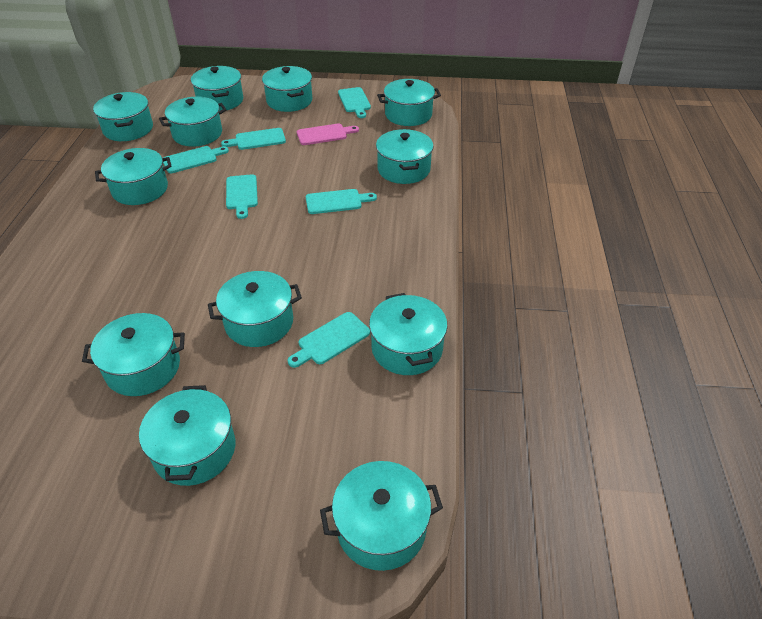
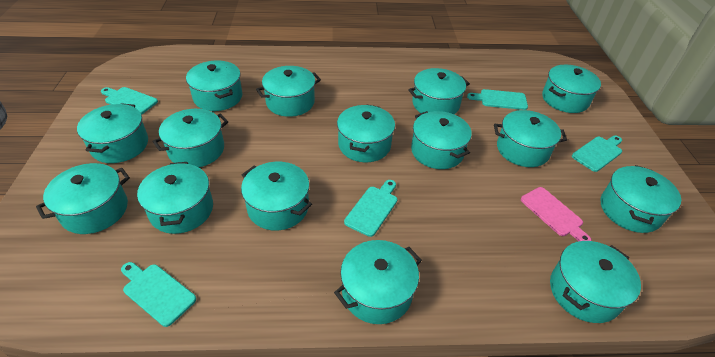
turquoise cutting board: [163,146,229,173] [221,128,286,150] [226,174,258,219] [288,312,370,368] [306,189,377,214] [338,87,371,118] = 6 -> [101,87,158,115] [121,262,196,327] [344,180,397,237] [467,89,528,110] [572,136,622,172] = 5
turquoise pot: [82,313,185,396] [93,92,153,141] [95,148,172,205] [139,385,235,486] [159,97,227,146] [191,66,243,111] [208,271,302,347] [262,66,312,112] [320,461,443,571] [369,293,448,375] [376,129,434,184] [377,79,441,126] = 12 -> [36,163,130,234] [77,103,148,163] [137,162,213,234] [152,109,228,167] [186,61,242,111] [241,162,312,230] [256,66,321,117] [334,240,422,324] [337,104,395,162] [408,68,470,115] [411,111,472,169] [494,110,567,167] [542,65,601,113] [550,241,641,323] [601,165,681,233] = 15

